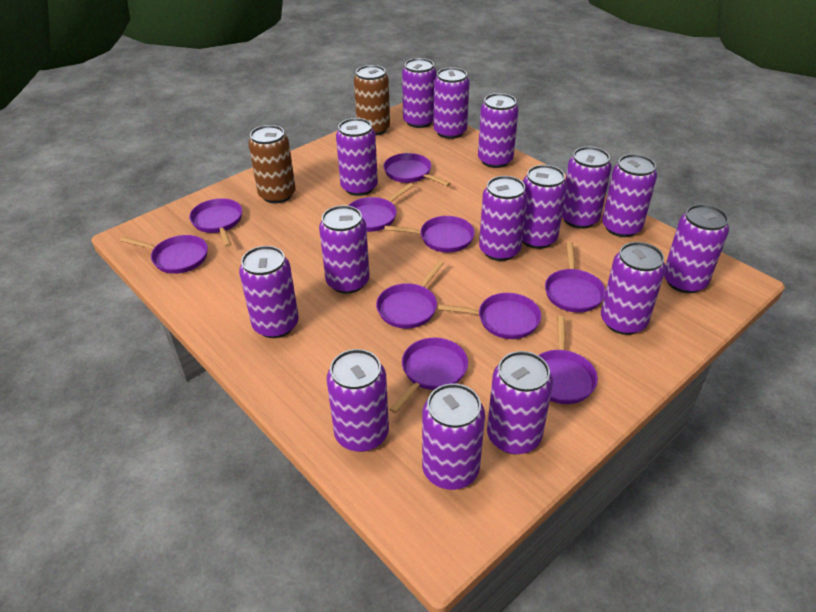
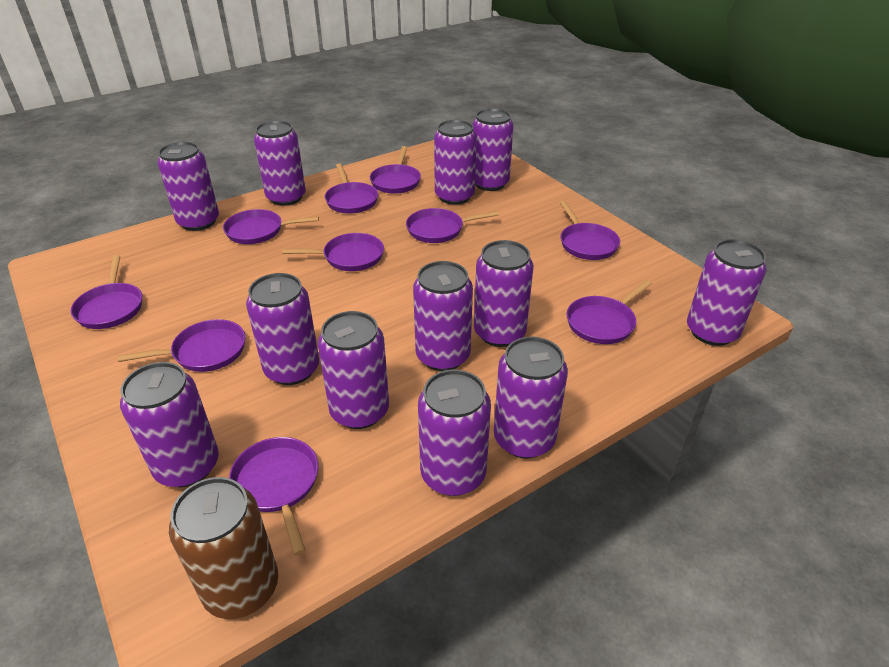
brown can: [248,125,296,203] [354,65,390,136] = 2 -> [169,477,278,619] = 1
purple can: [239,246,299,338] [319,205,370,294] [326,349,389,452] [336,118,378,196] [402,58,436,128] [422,383,485,490] [433,67,469,139] [478,93,519,168] [479,176,528,261] [487,351,553,454] [522,165,567,249] [562,147,612,229] [601,242,666,335] [602,154,657,237] [664,204,729,293] = 15 -> [120,362,219,487] [157,142,219,231] [246,273,319,385] [254,120,306,206] [318,311,389,429] [413,261,473,371] [418,369,491,496] [434,120,477,205] [472,108,514,191] [474,240,534,347] [494,337,568,459] [687,239,766,346] = 12

